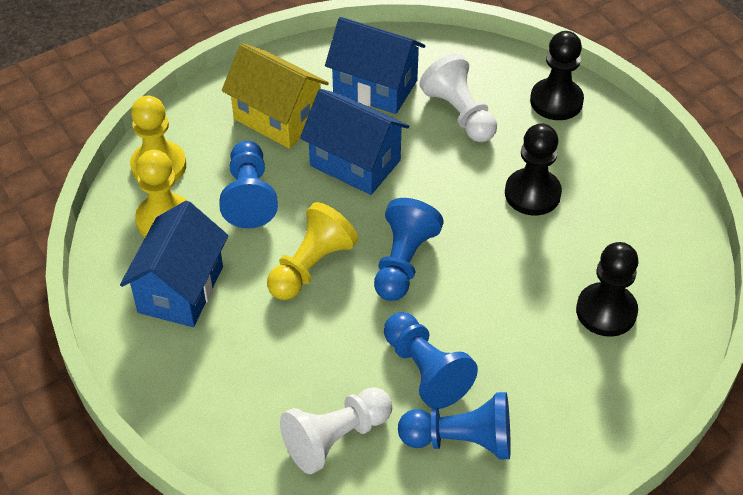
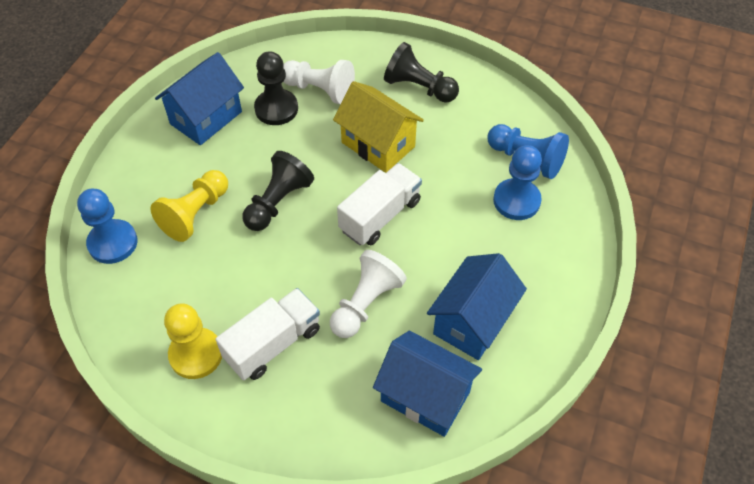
blue pawn: [219,141,278,228] [374,198,444,301] [384,312,478,409] [398,392,511,460] = 4 -> [77,189,138,264] [487,124,569,179] [493,145,542,220] = 3
white truck: none = 0 -> [215,288,320,381] [337,163,422,245] = 2
yellow pawn: [130,96,186,181] [135,150,187,237] [267,202,358,300] = 3 -> [150,170,228,242] [164,303,222,379] = 2

